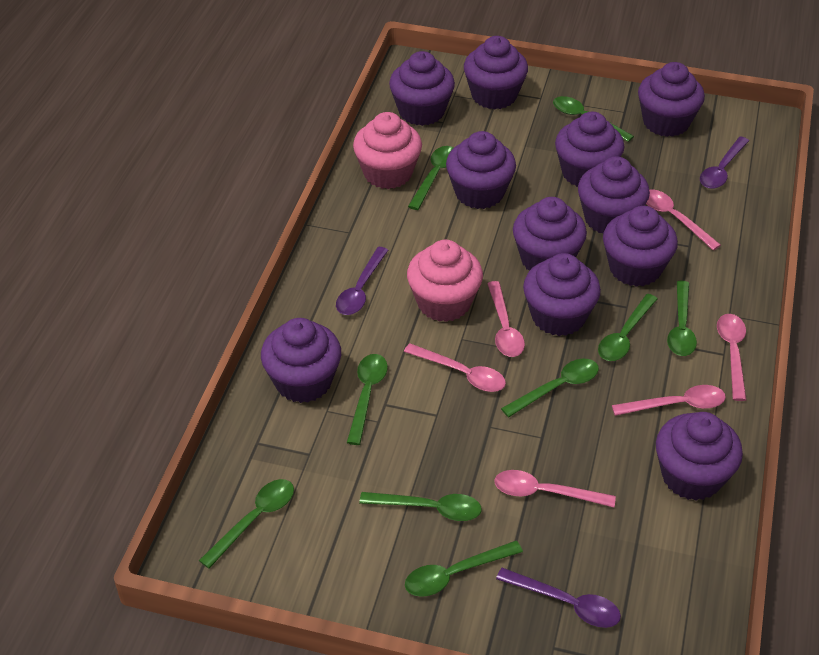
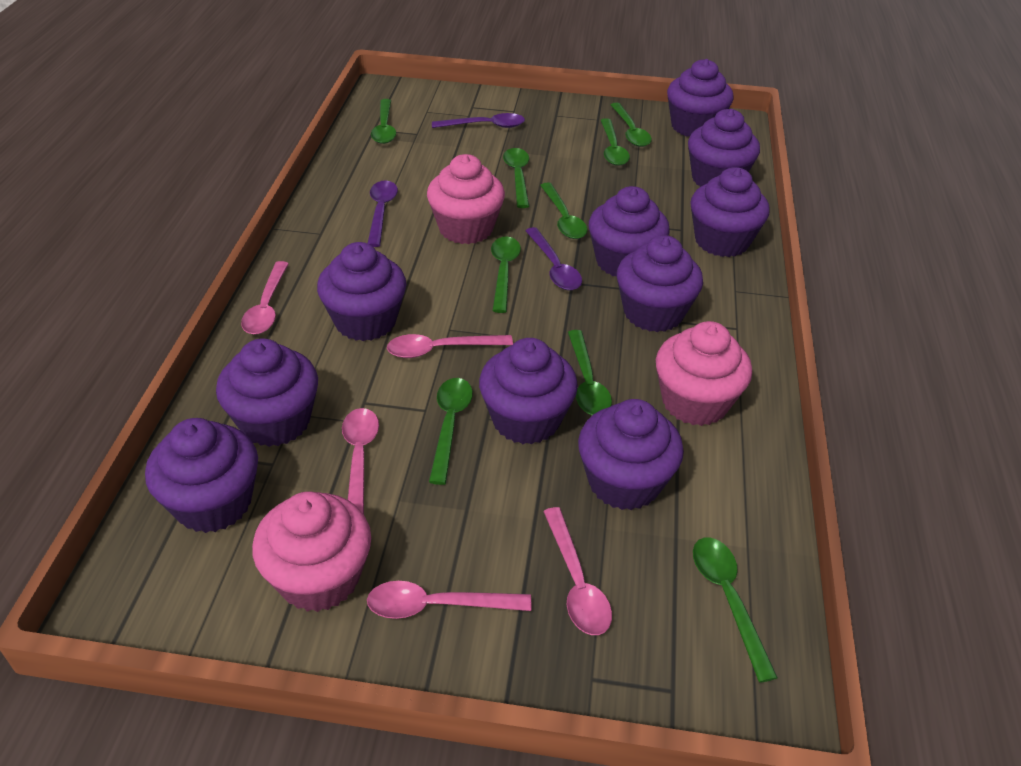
pink cupcake: [353,112,422,189] [407,240,483,322] = 2 -> [252,491,371,612] [427,154,505,244] [656,321,752,426] = 3
pink spoon: [404,343,506,392] [487,281,525,357] [494,470,616,507] [612,385,726,416] [646,189,721,251] [717,314,746,401] = 6 -> [241,261,289,335] [342,408,379,514] [367,581,532,619] [387,334,513,358] [543,507,612,635] = 5
purple cupcake: [261,318,341,403] [389,51,455,126] [446,131,516,209] [464,36,528,109] [513,197,587,270] [523,253,601,336] [555,112,624,187] [578,156,650,233] [603,206,678,287] [638,62,705,137] [656,412,743,500] = 11 -> [145,418,258,533] [216,338,318,447] [317,242,406,341] [479,338,578,444] [578,399,684,510] [588,186,669,276] [617,235,703,332] [667,59,734,137] [688,109,760,187] [690,167,770,257] = 10

